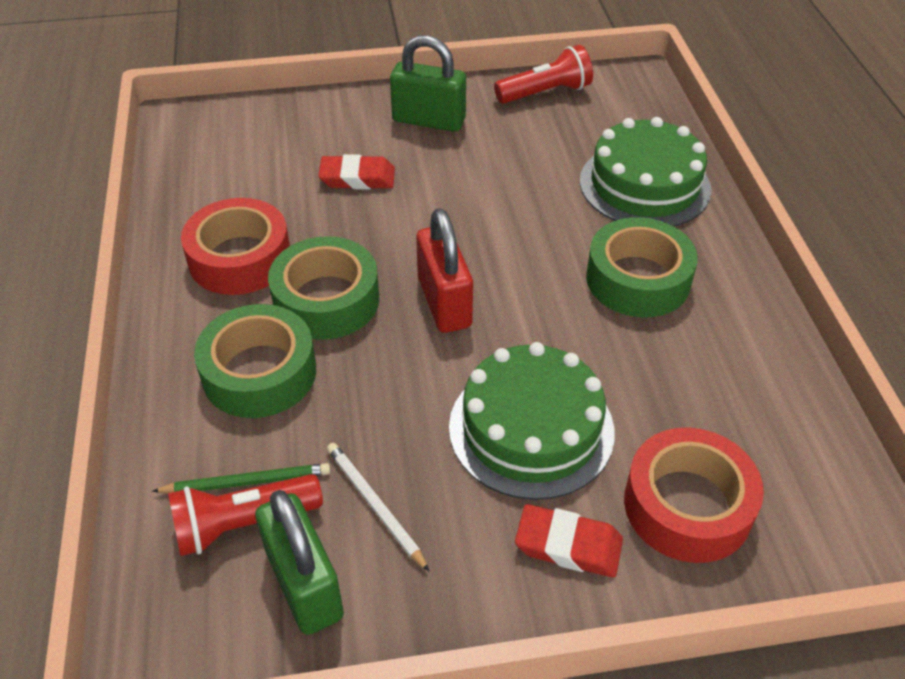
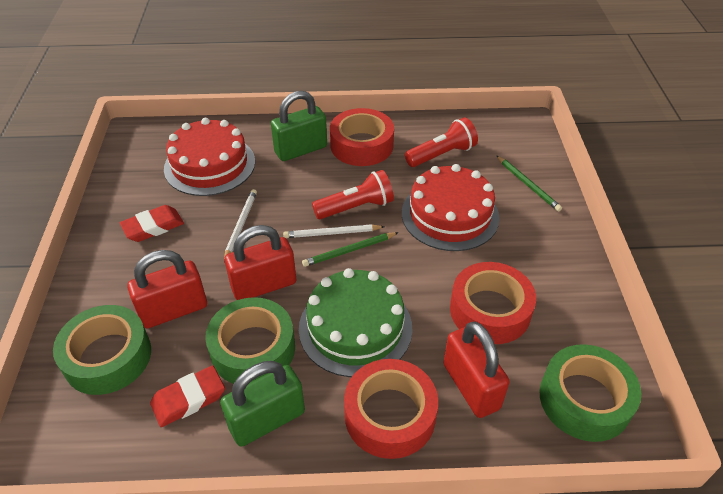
green cake: [449,342,615,500] [580,117,711,226] = 2 -> [299,268,413,377] = 1
green pencil: [152,463,330,493] = 1 -> [302,232,399,267] [496,155,562,211] = 2
red cake: none = 0 -> [164,118,255,196] [402,164,500,251] = 2
red padlock: [416,208,473,333] = 1 -> [127,250,207,328] [224,225,296,300] [444,321,510,418] = 3
red tape: [181,198,290,295] [624,427,764,563] = 2 -> [330,108,394,166] [344,359,438,459] [450,262,536,344] = 3
white pencil: [327,443,430,572] = 1 -> [224,189,257,262] [283,224,385,238] = 2

